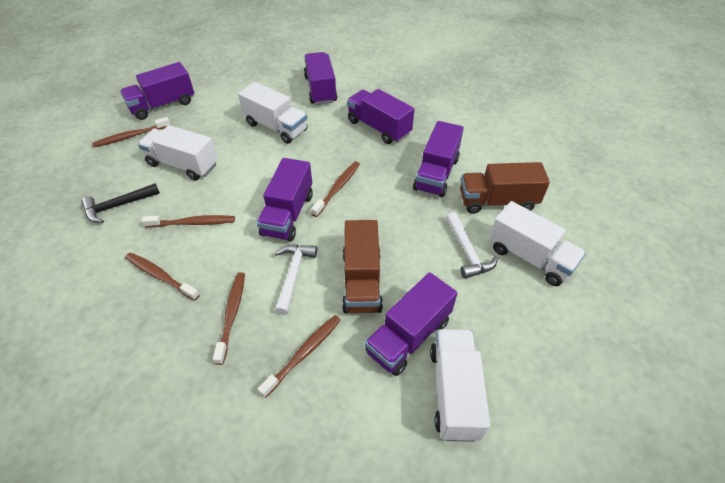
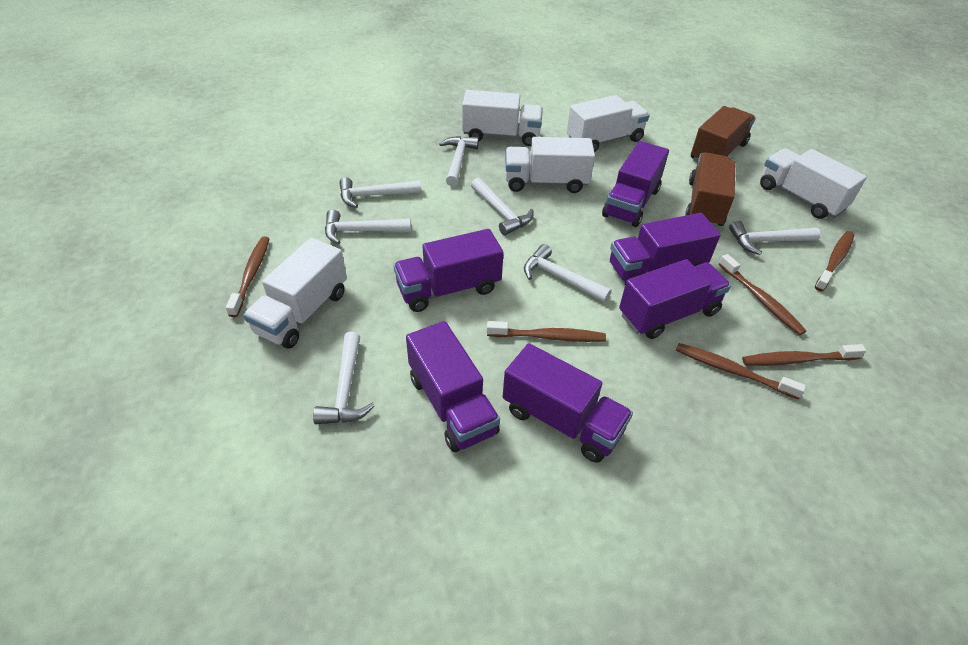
black hammer: [81,183,160,223] = 1 -> none = 0
white hammer: [275,244,317,315] [446,212,498,279] = 2 -> [313,332,375,424] [325,210,411,244] [339,177,421,208] [439,136,479,186] [471,178,533,235] [524,244,612,303] [729,221,821,255] = 7
white truck: [138,125,218,181] [238,82,308,144] [430,329,490,442] [489,201,586,286] = 4 -> [243,238,347,349] [462,90,543,146] [505,137,595,193] [567,95,649,152] [760,148,867,219] = 5

